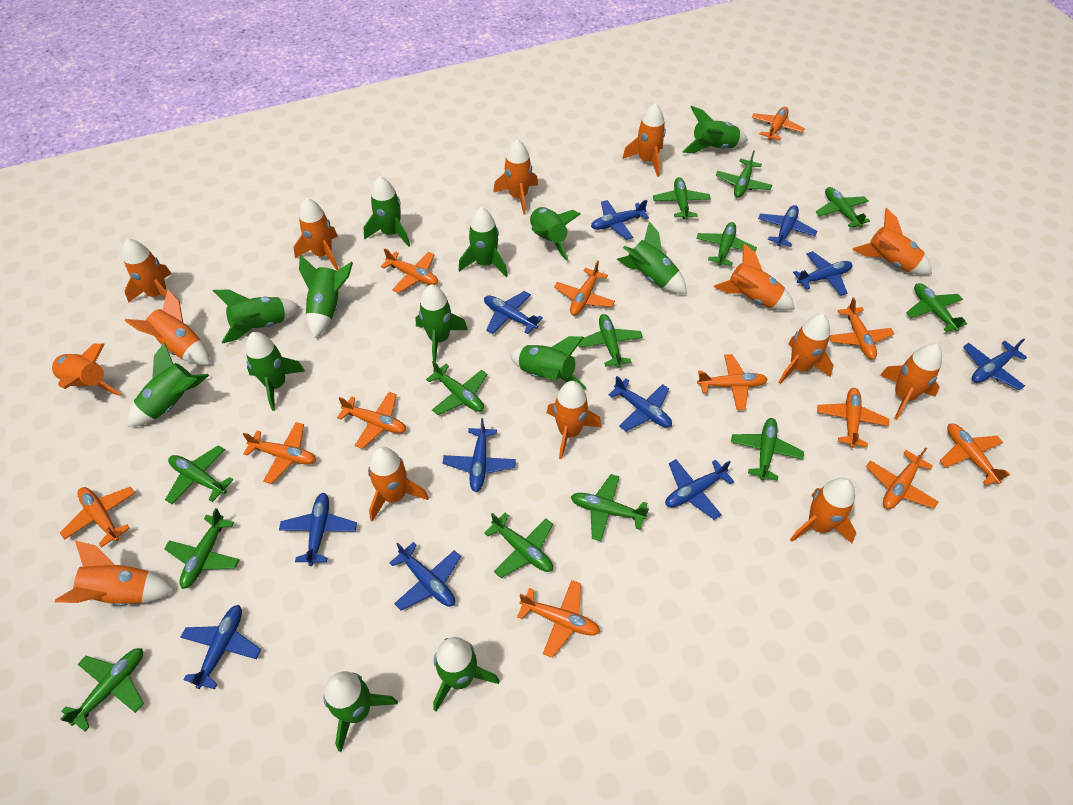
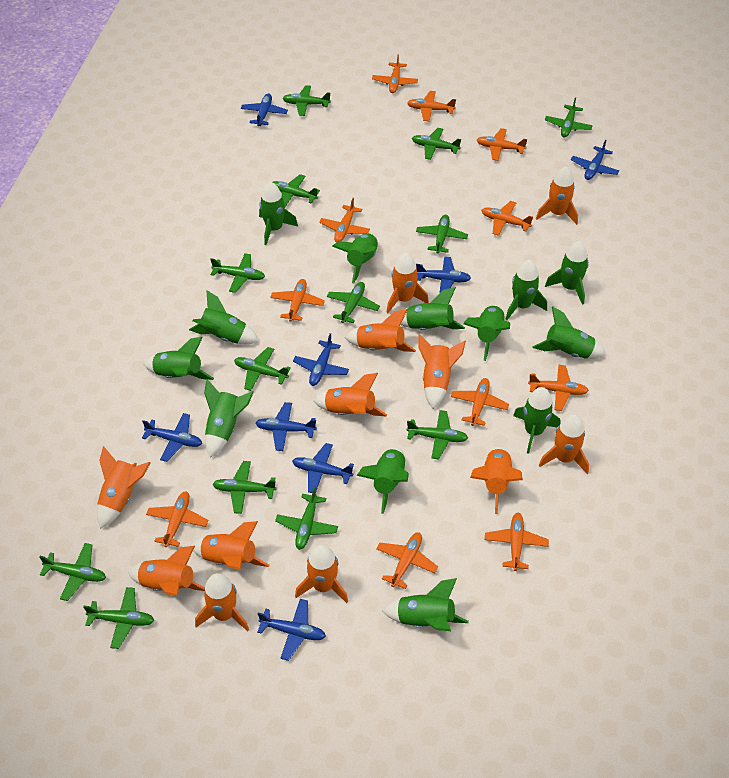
blue plane: [181,605,261,689] [279,493,357,566] [389,542,461,610] [443,418,516,492] [484,291,543,334] [591,200,649,240] [609,376,672,431] [665,459,734,520] [758,205,817,247] [793,251,853,296] [963,338,1027,390] = 11 -> [142,413,202,462] [241,93,288,126] [256,402,317,451] [257,599,326,661] [292,443,354,494] [293,333,349,386] [416,256,471,293] [571,140,619,180] = 8
orange plane: [60,486,135,548] [243,422,316,484] [337,392,406,449] [381,248,438,293] [517,580,600,658] [554,260,615,315] [697,354,768,410] [752,107,805,141] [817,388,889,448] [829,298,894,359] [866,448,939,509] [940,424,1010,486] = 12 -> [146,491,208,547] [270,279,325,322] [319,198,370,243] [372,54,418,93] [376,532,438,589] [407,91,456,121] [451,378,509,426] [477,128,527,161] [481,201,533,236] [485,513,549,571] [528,365,589,411] = 11
orange rocket: [51,343,122,396] [55,541,175,606] [123,238,172,302] [124,289,210,365] [294,198,339,270] [368,447,429,522] [493,139,538,215] [547,381,601,459] [622,103,666,177] [714,243,795,310] [778,314,834,384] [790,478,856,543] [852,208,932,275] [880,344,942,420] = 14 -> [97,446,151,529] [128,546,205,596] [191,521,269,570] [195,573,249,631] [295,544,348,603] [313,373,387,417] [345,309,416,352] [386,253,429,313] [419,334,466,409] [470,446,523,514] [536,167,578,225] [539,414,589,474] = 12

